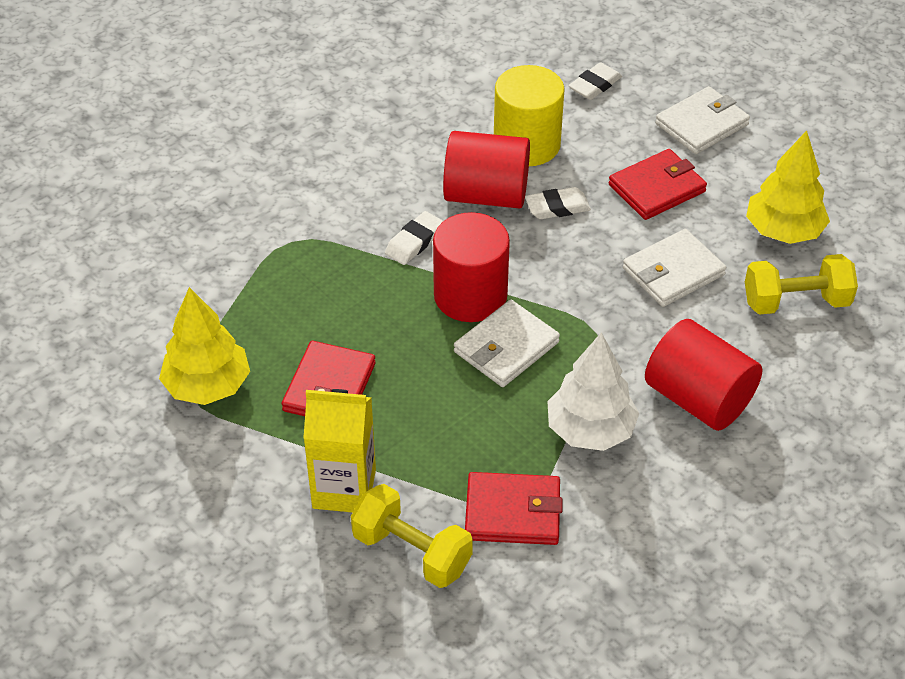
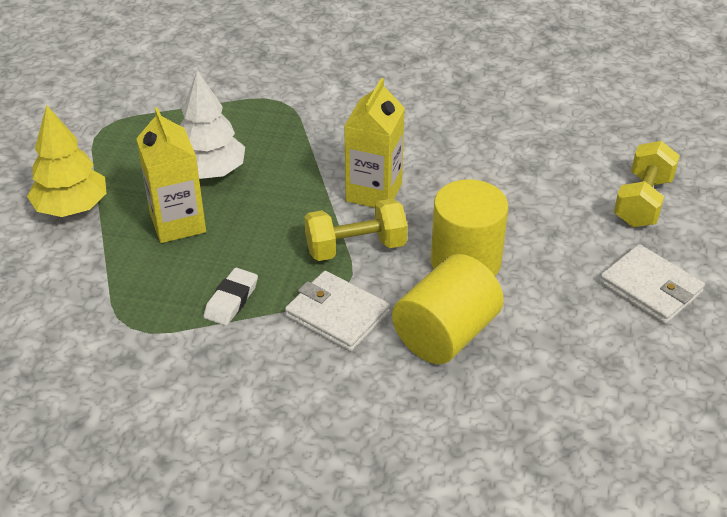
red cylinder: [433,212,510,322] [443,131,530,209] [645,319,762,431] = 3 -> none = 0
red wallet: [282,341,376,416] [465,472,563,545] [609,149,707,220] = 3 -> none = 0
white eraser: [385,211,443,265] [525,187,591,219] [569,62,622,100] = 3 -> [204,268,258,326] = 1
white wallet: [454,300,560,387] [623,229,726,307] [655,86,750,154] = 3 -> [285,271,390,352] [599,244,705,324] = 2
yellow carton: [303,389,376,513] = 1 -> [136,107,206,243] [344,78,405,208] = 2
yellow cylinder: [494,65,565,166] = 1 -> [392,254,504,364] [431,179,508,276] = 2
yellow tree: [159,287,250,405] [746,130,830,244] = 2 -> [27,105,107,217] = 1

